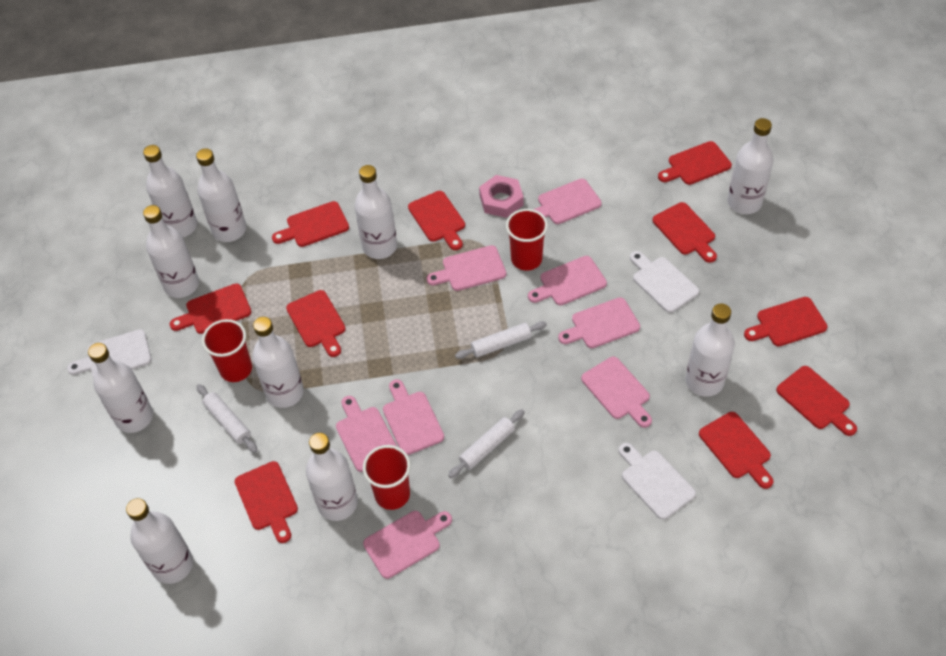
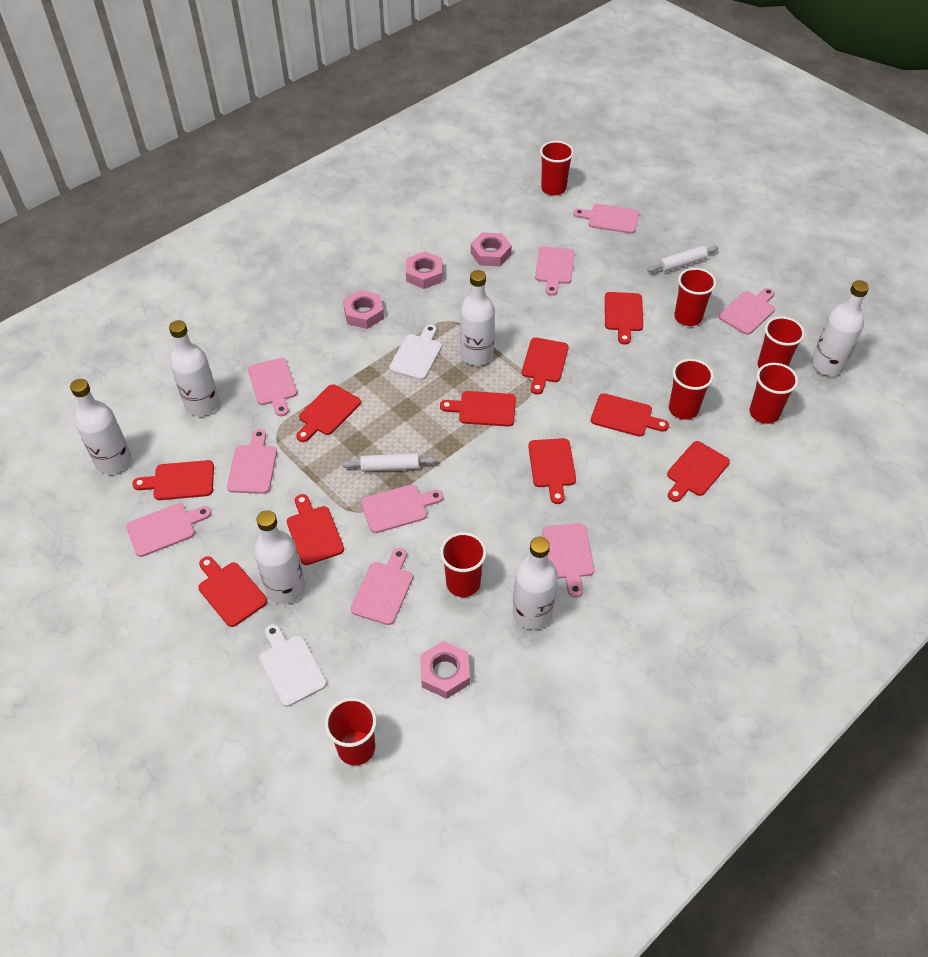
pink cutting board: [336,396,397,472] [363,511,452,579] [383,379,444,455] [426,245,506,291] [528,256,607,305] [534,179,602,224] [558,297,640,348] [581,357,652,428] = 8 -> [126,503,211,557] [227,429,277,494] [248,358,297,416] [351,548,413,625] [361,485,443,533] [535,246,575,296] [542,523,594,598] [573,204,639,234] [719,288,775,335] = 9
pink nut: [479,175,523,218] = 1 -> [343,290,384,329] [406,251,443,289] [420,641,470,699] [471,232,512,266] = 4
red cup: [202,319,252,382] [363,445,411,510] [506,209,548,271] = 3 -> [324,698,377,766] [440,532,487,597] [540,141,574,195] [669,359,714,420] [674,268,716,326] [750,363,798,424] [758,317,805,368] = 7
white bottle: [88,343,153,433] [126,498,193,584] [143,145,197,237] [143,205,199,298] [196,148,246,242] [252,317,304,408] [306,433,358,521] [355,165,397,259] [685,303,735,397] [727,118,774,214] = 10 -> [70,379,131,474] [169,320,219,416] [254,510,305,604] [460,270,495,366] [513,537,558,630] [811,280,869,376] = 6
white cutting board: [67,329,152,378] [619,443,696,520] [630,251,699,313] = 3 -> [259,624,327,707] [389,324,442,380] = 2
white rolling pin: [196,384,257,453] [448,409,525,478] [455,321,547,359] = 3 -> [342,453,437,472] [647,246,718,272] = 2

